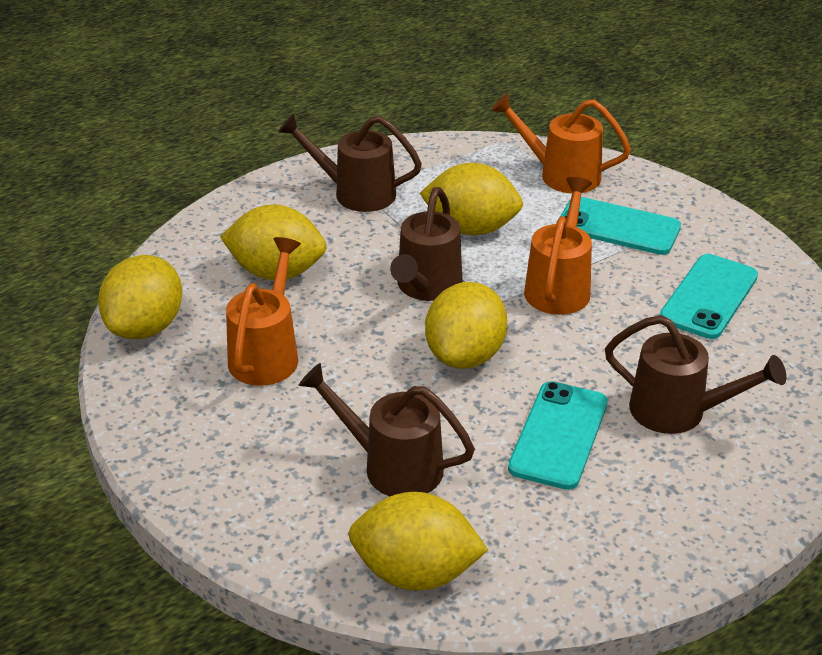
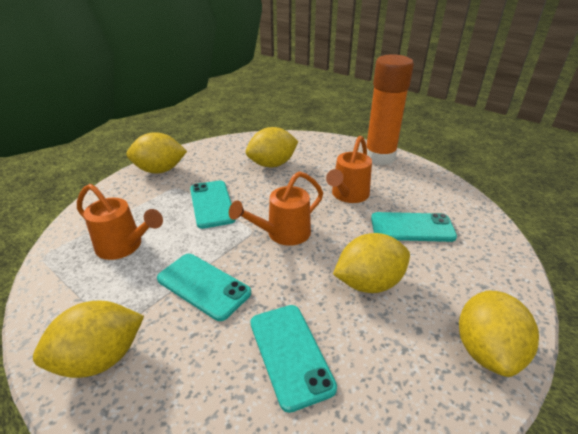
brown watering can: [278,114,422,212] [298,363,475,496] [390,187,463,301] [605,315,786,434] = 4 -> none = 0
orange glue stick: none = 0 -> [366,54,414,165] = 1
turquoise phone: [508,381,608,490] [560,197,681,255] [660,254,758,339] = 3 -> [157,254,251,321] [190,180,236,229] [250,305,337,413] [371,212,457,242] = 4

